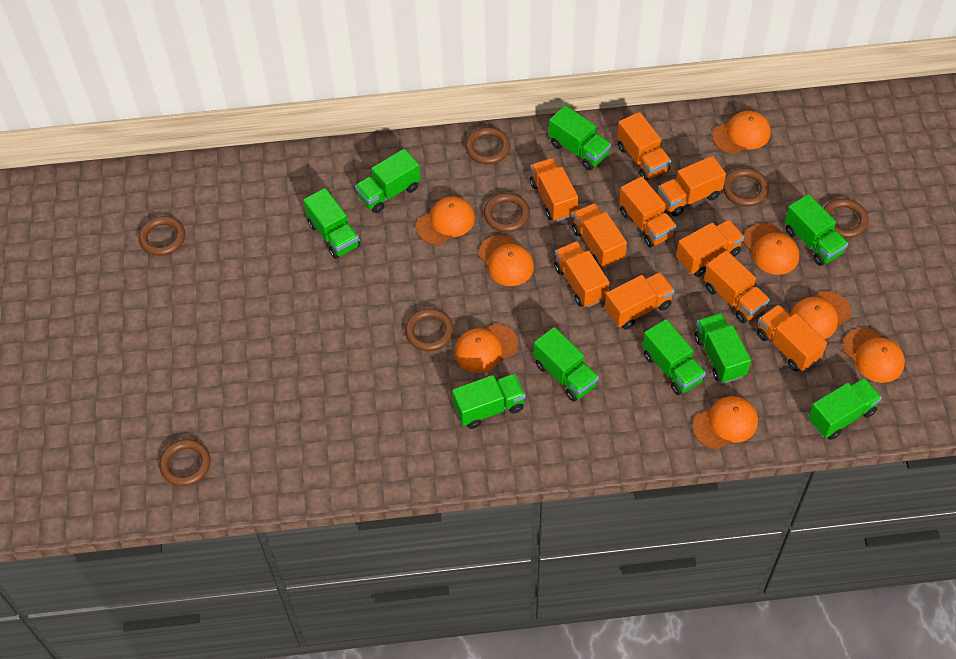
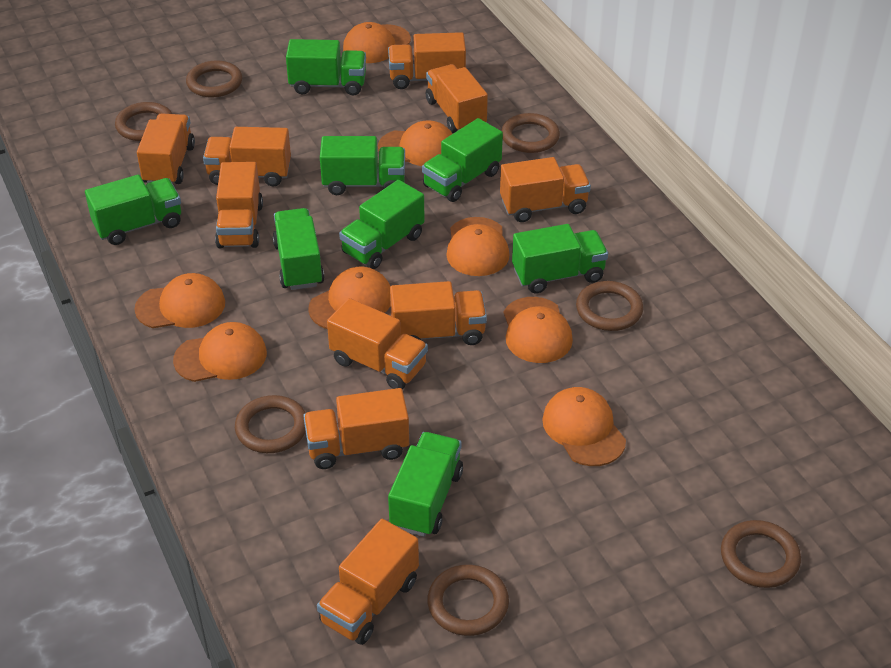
green truck: [303,188,360,259] [355,149,420,213] [452,374,526,429] [534,327,599,402] [549,105,611,170] [642,319,706,395] [694,313,751,383] [785,194,848,266] [808,378,882,440] = 9 -> [85,175,181,245] [272,208,325,290] [286,39,366,95] [320,136,405,195] [339,180,425,269] [388,432,463,537] [422,118,503,202] [512,224,608,294] = 8

